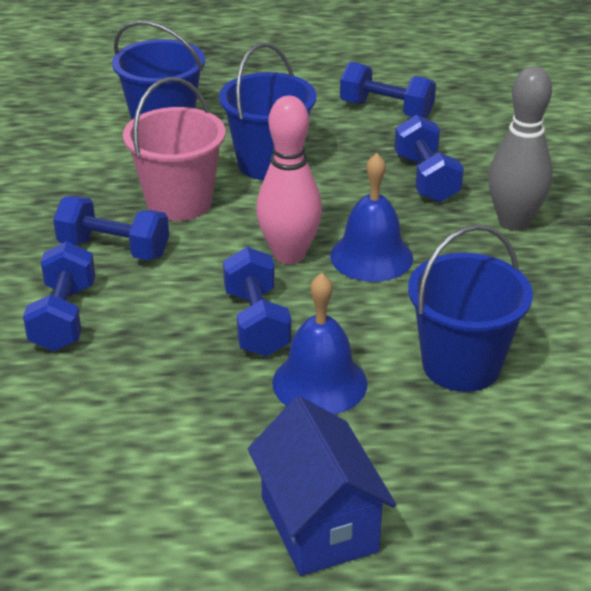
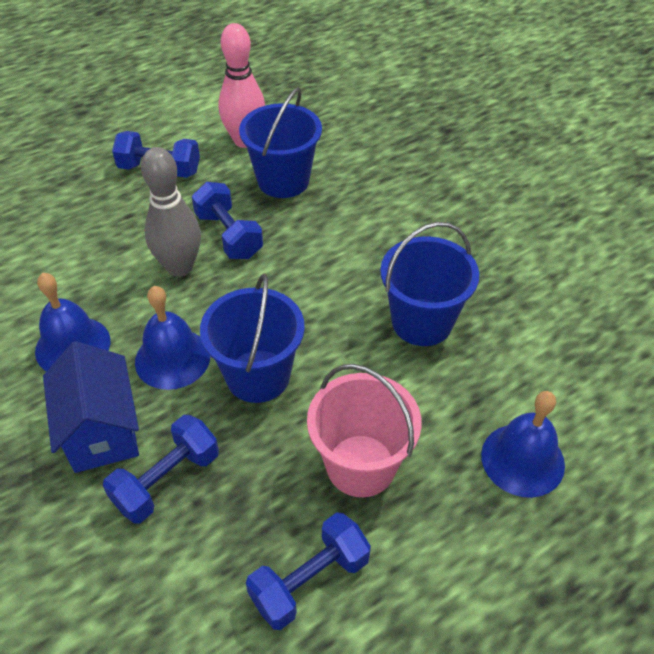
blue bell: [272,273,367,414] [330,153,413,282] = 2 -> [35,273,110,372] [135,286,210,390] [481,391,565,498] = 3
blue dumbbell: [23,241,95,351] [53,196,169,260] [223,247,291,356] [340,62,436,119] [394,115,464,203] = 5 -> [103,415,219,523] [112,131,200,178] [192,182,263,259] [246,512,371,630] = 4

